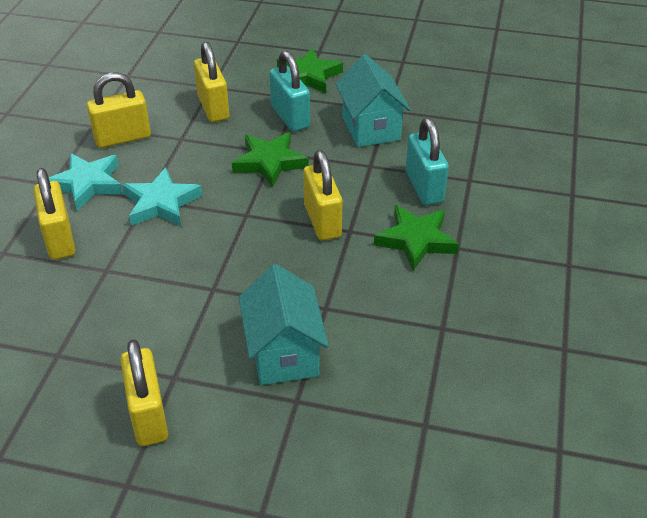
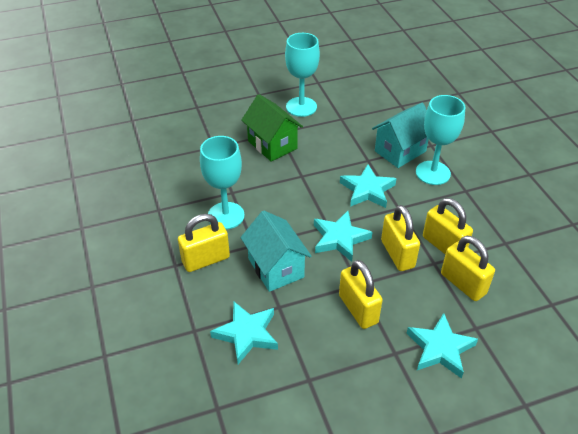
green house: none = 0 -> [241,94,303,162] = 1
green star: [232,132,308,188] [277,48,343,93] [374,205,459,270] = 3 -> none = 0
turquoise goblet: none = 0 -> [200,136,245,229] [285,33,320,117] [416,95,465,185] = 3
turquoise padlock: [269,51,310,132] [406,118,449,205] = 2 -> none = 0
turquoise star: [49,153,123,211] [122,167,202,226] = 2 -> [210,302,278,364] [314,211,372,262] [340,164,397,208] [406,313,478,378] = 4

